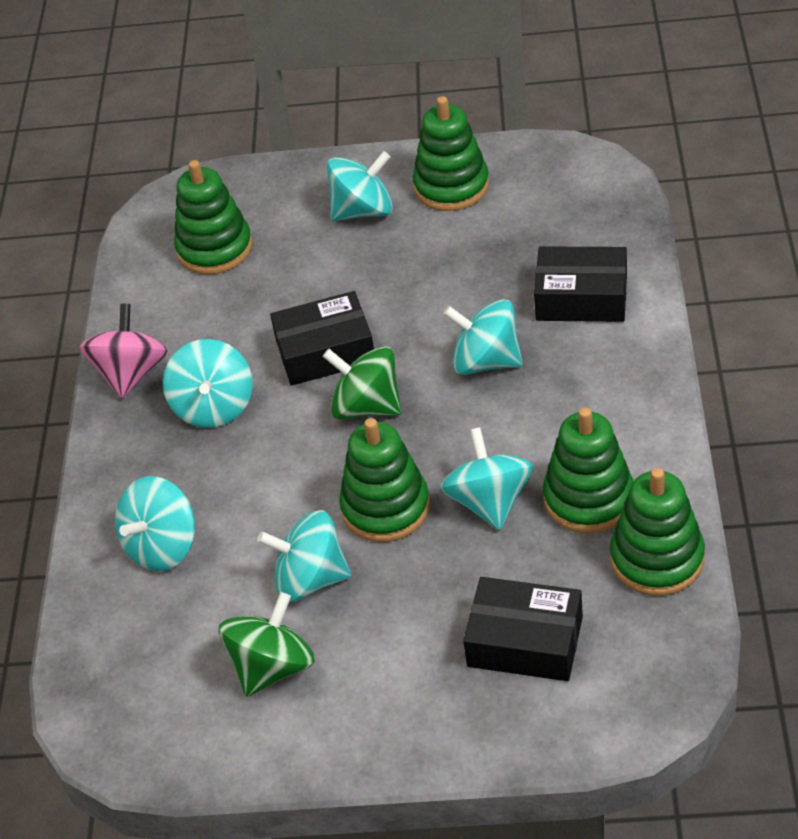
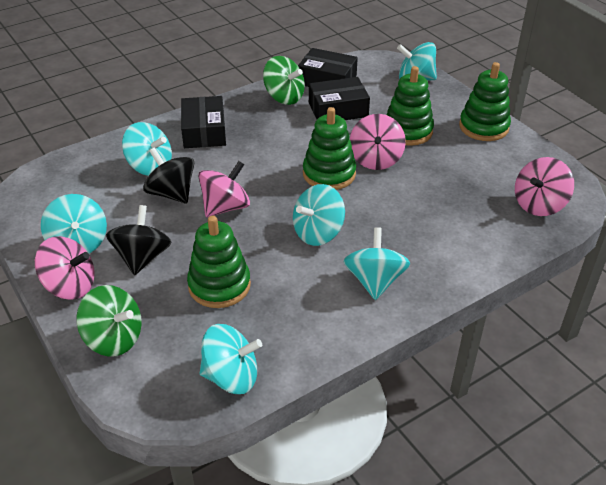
black spinning top: none = 0 -> [106,205,172,275] [143,147,194,203] = 2
green stacking toy: [174,160,253,275] [339,418,430,542] [413,96,489,211] [543,407,633,533] [610,468,705,596] = 5 -> [187,216,251,308] [303,107,356,190] [386,66,434,146] [459,62,511,141] = 4
pink spinning top: [80,304,168,399] = 1 -> [35,236,95,300] [198,161,250,217] [350,114,406,170] [515,157,574,216] = 4

